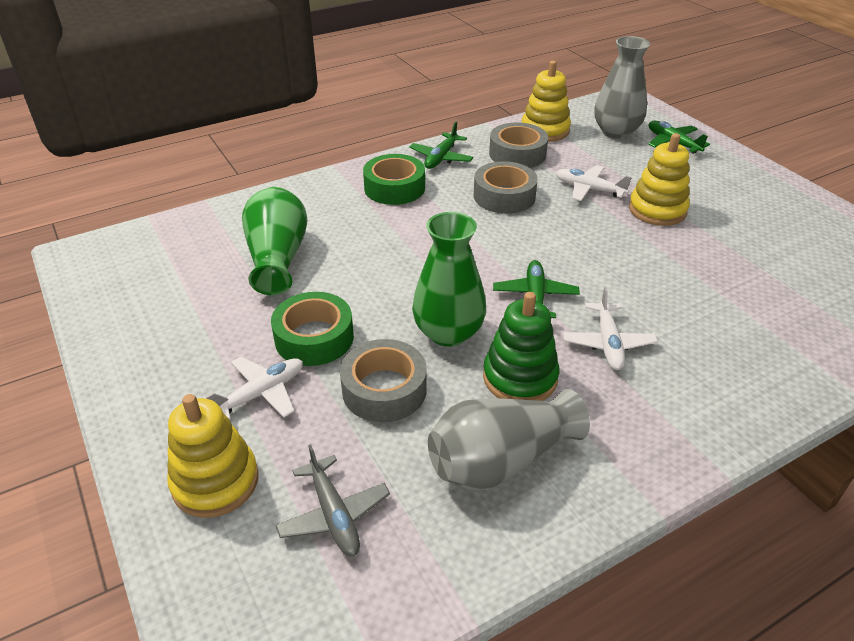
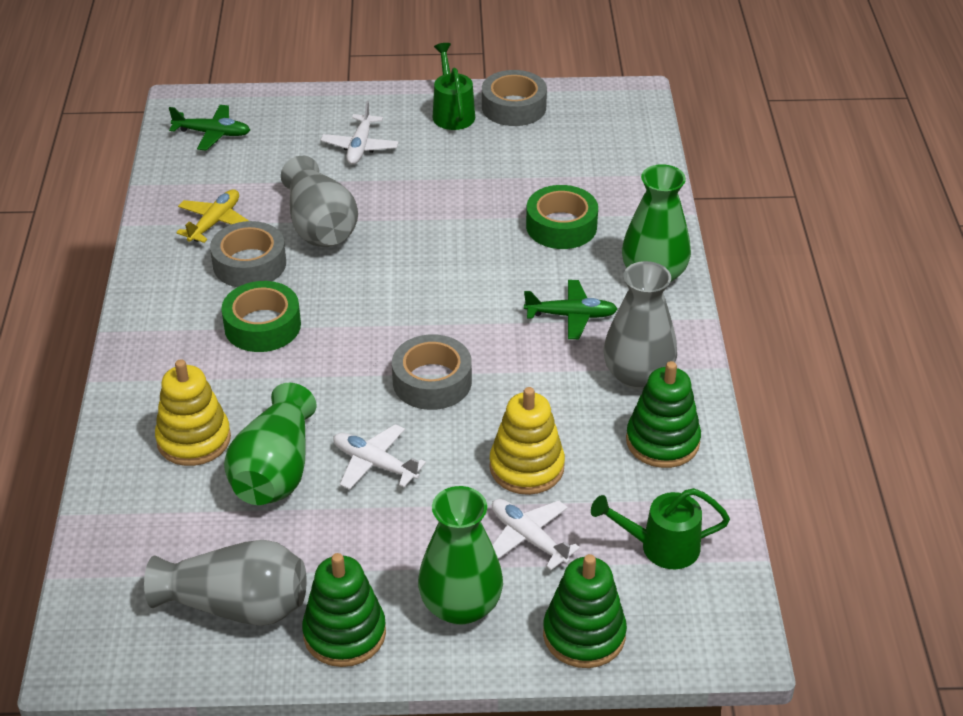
green plane: [409,121,473,169] [493,260,580,318] [649,121,710,154] = 3 -> [169,105,250,151] [524,280,618,339] = 2
green stacking toy: [483,292,559,401] = 1 -> [302,553,386,667] [543,554,627,668] [626,361,701,468] = 3
green vase: [242,187,308,295] [412,212,486,347] = 2 -> [224,383,317,505] [418,486,503,625] [622,164,691,282] = 3
green watering can: none = 0 -> [433,43,475,130] [591,488,730,569] = 2
grey plane: [275,444,390,556] = 1 -> none = 0
grey vase: [428,389,590,491] [594,36,650,139] = 2 -> [144,540,307,626] [281,156,358,247] [603,261,677,390] = 3
yellow plane: none = 0 -> [176,189,249,243] = 1
yellow stacking toy: [167,394,259,518] [522,61,571,142] [629,133,690,226] = 3 -> [155,359,231,466] [489,387,565,495] = 2

